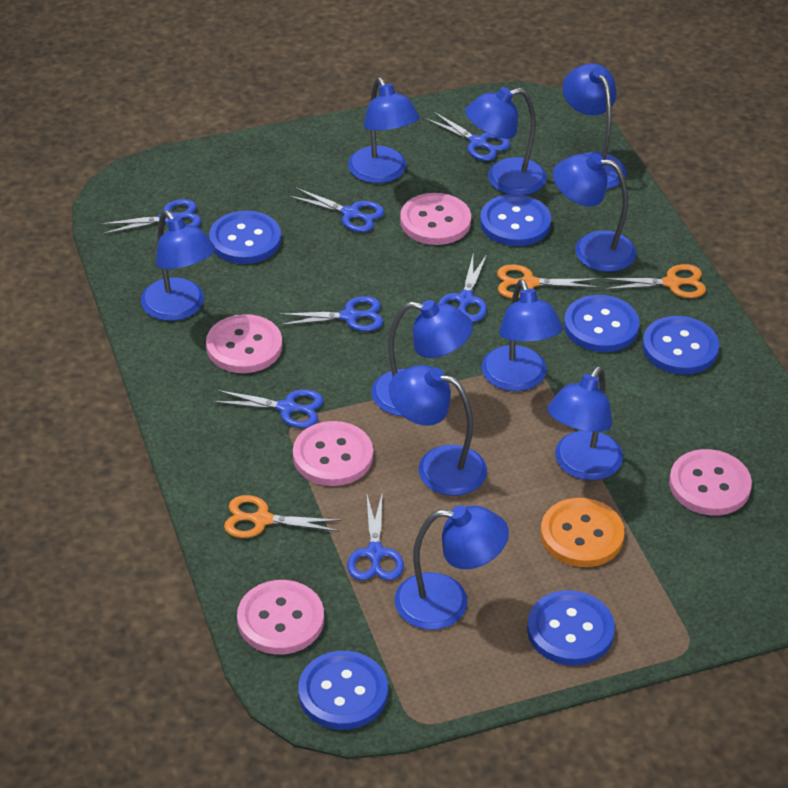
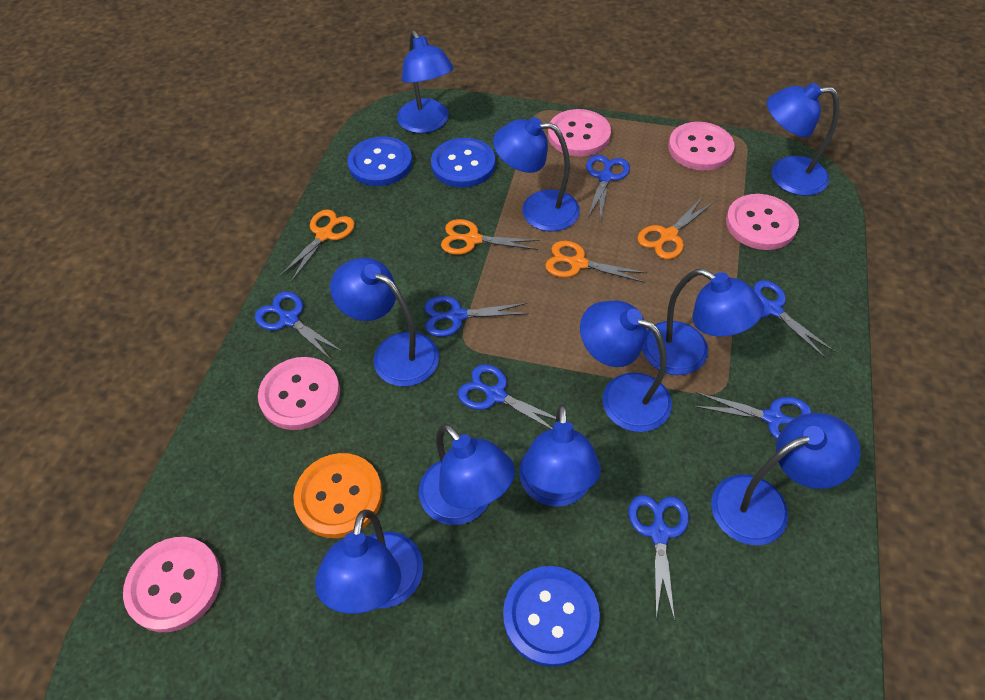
blue button: [209,211,281,264] [298,651,388,730] [480,194,551,246] [527,590,615,666] [564,295,639,352] [642,316,719,375] = 6 -> [347,137,412,186] [431,138,496,188] [503,566,600,667] = 3
orange scissors: [224,495,342,538] [497,264,600,298] [602,264,706,298] = 3 -> [280,210,355,282] [441,219,539,255] [545,241,647,283] [637,198,714,259] = 4

